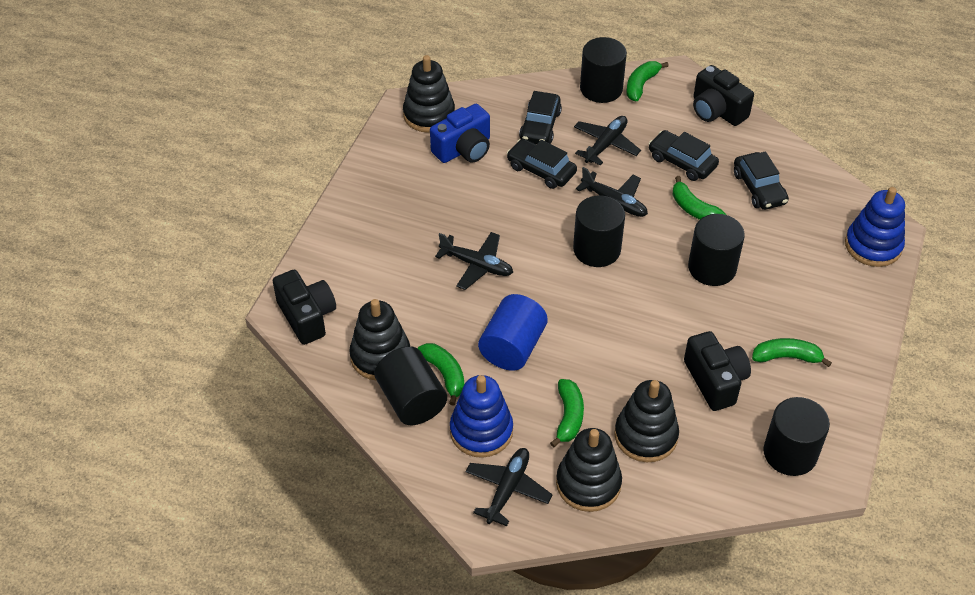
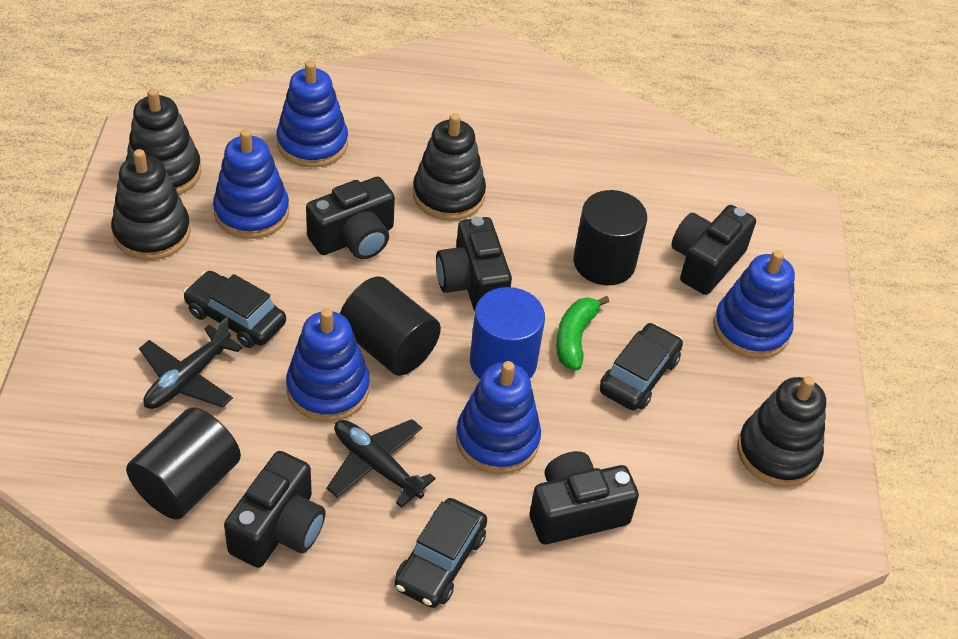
black camera: [273,270,336,345] [684,331,751,411] [693,65,754,126] = 3 -> [224,451,326,568] [306,177,395,259] [436,217,512,311] [529,451,639,544] [671,205,756,295] = 5
black car: [507,139,577,189] [519,91,562,144] [649,130,719,181] [734,152,789,210] = 4 -> [183,271,286,348] [394,498,487,608] [600,323,683,410] = 3
black cylinder: [374,346,447,425] [573,196,625,267] [580,37,627,103] [688,214,745,286] [763,397,830,476] = 5 -> [126,407,241,520] [340,277,441,376] [573,190,647,285] = 3
black plane: [435,232,513,290] [465,448,553,526] [574,116,641,166] [576,167,648,217] = 4 -> [139,317,243,409] [327,419,436,508] = 2
blue camera: [430,104,490,163] = 1 -> none = 0
blue stacking toy: [450,375,513,458] [845,187,905,267] = 2 -> [213,129,289,239] [276,61,348,167] [286,308,370,422] [456,361,541,474] [714,250,795,359] = 5
green banana: [418,343,464,406] [550,379,584,448] [626,61,669,101] [673,176,726,220] [752,338,832,367] = 5 -> [556,296,609,370] = 1

